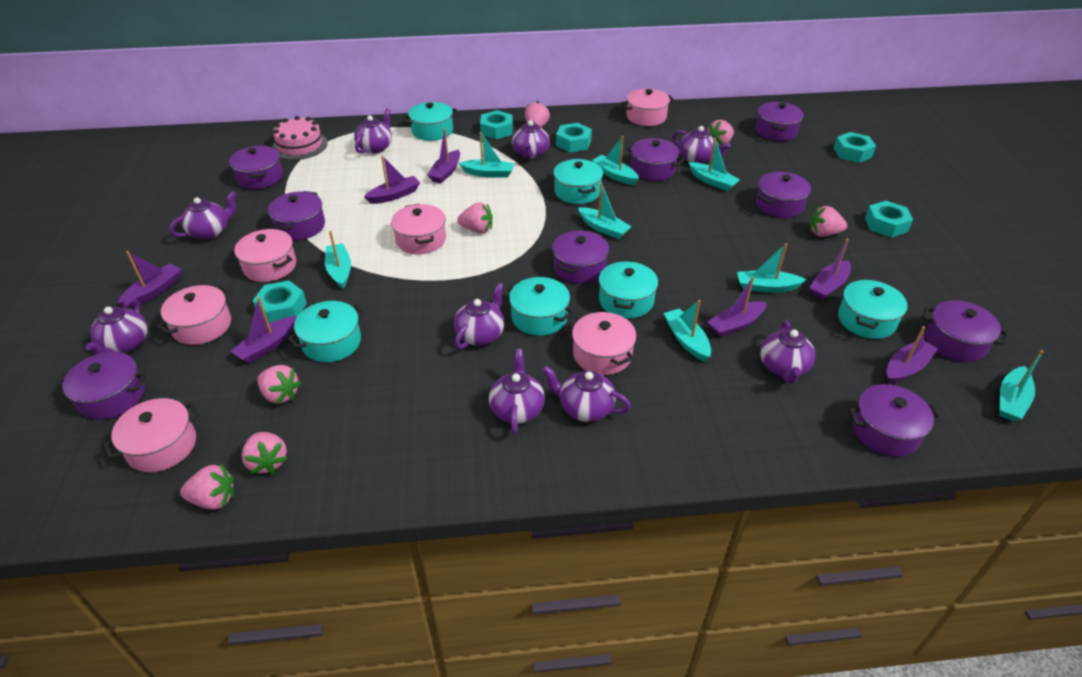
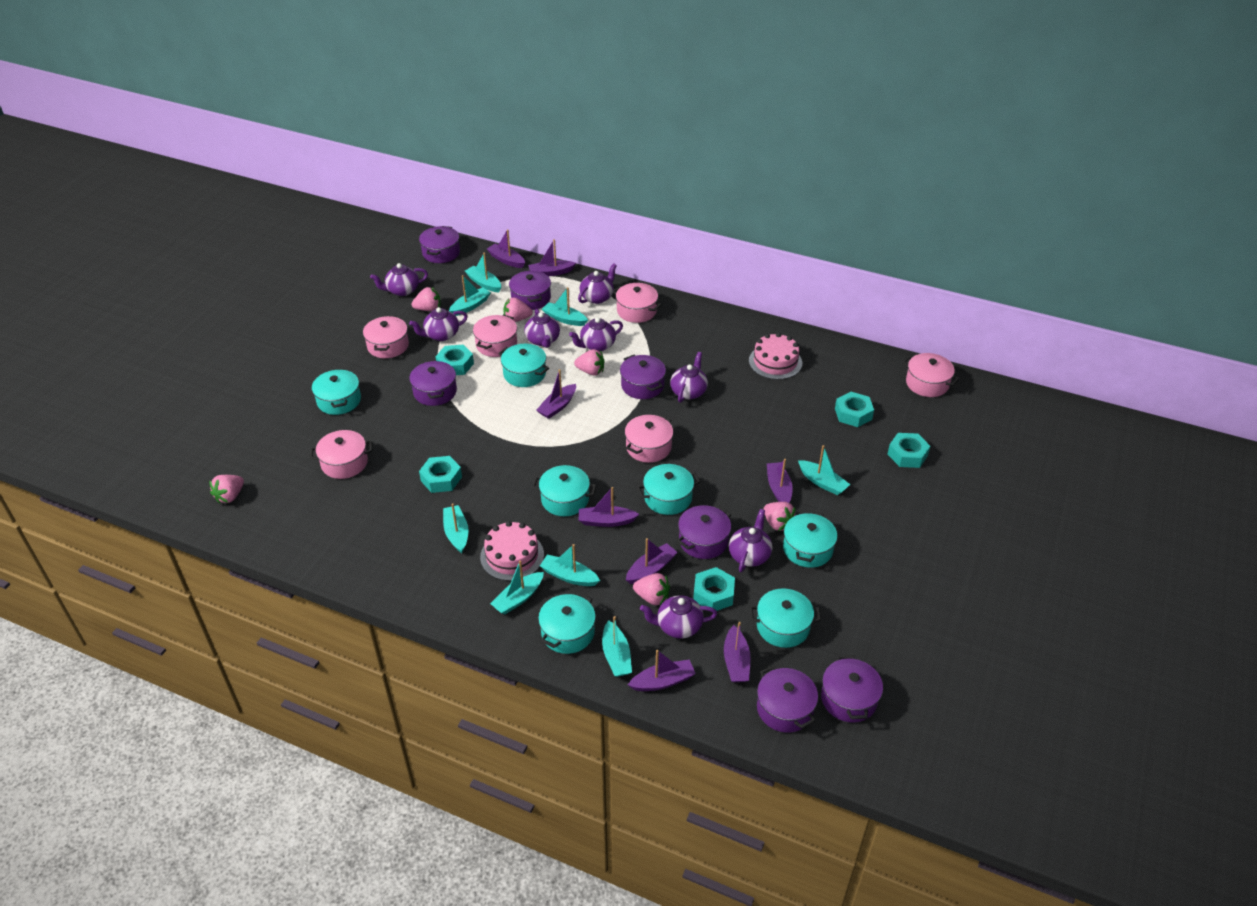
pink cake: [272,116,328,160] = 1 -> [480,521,544,581] [749,333,802,380] = 2
pink strawberry: [180,464,234,510] [241,432,288,474] [257,365,301,404] [457,202,493,233] [525,101,550,127] [708,120,734,147] [810,206,847,237] = 7 -> [209,475,244,504] [412,287,440,311] [503,297,533,322] [574,349,605,376] [633,573,670,605] [764,502,795,531] = 6
purple boat: [118,251,182,308] [230,297,296,363] [364,155,420,204] [427,128,460,183] [707,277,767,337] [809,239,851,300] [887,326,938,384] = 7 -> [487,229,525,268] [528,239,576,276] [536,369,576,419] [579,487,639,527] [626,538,678,584] [628,650,696,691] [724,622,751,682] [767,459,793,503] = 8
purple pot: [57,352,147,420] [229,146,283,189] [268,191,325,240] [552,230,609,284] [626,138,684,181] [756,102,803,141] [756,172,811,218] [848,384,941,457] [922,300,1008,362] = 9 -> [409,360,457,406] [419,226,460,263] [509,270,551,310] [620,355,666,399] [677,505,731,559] [757,665,818,733] [821,655,883,722] = 7
purple teapot: [85,298,148,355] [169,191,236,240] [354,109,392,154] [454,283,504,349] [489,349,545,434] [512,120,550,159] [542,366,631,422] [673,126,731,164] [760,320,815,384] = 9 -> [370,263,428,296] [409,307,468,341] [524,309,560,348] [569,318,623,352] [578,263,617,304] [640,595,717,638] [670,352,708,403] [729,509,772,572] = 8
turquoise pot: [288,301,366,362] [403,102,459,141] [507,277,574,336] [553,159,603,204] [599,260,658,318] [838,279,908,339] = 6 -> [312,368,361,415] [498,344,549,387] [532,465,597,516] [538,592,596,654] [637,464,700,515] [750,588,821,648] [783,511,838,568] = 7

